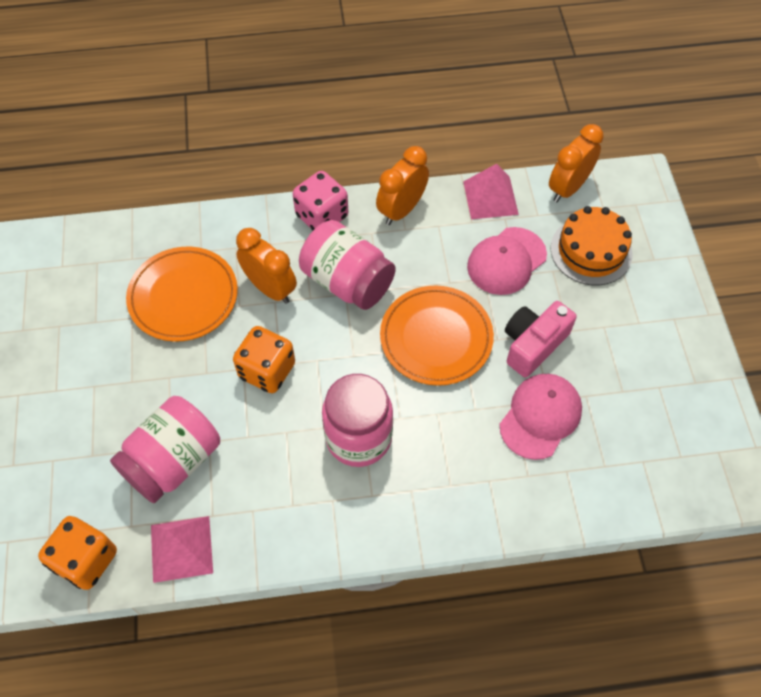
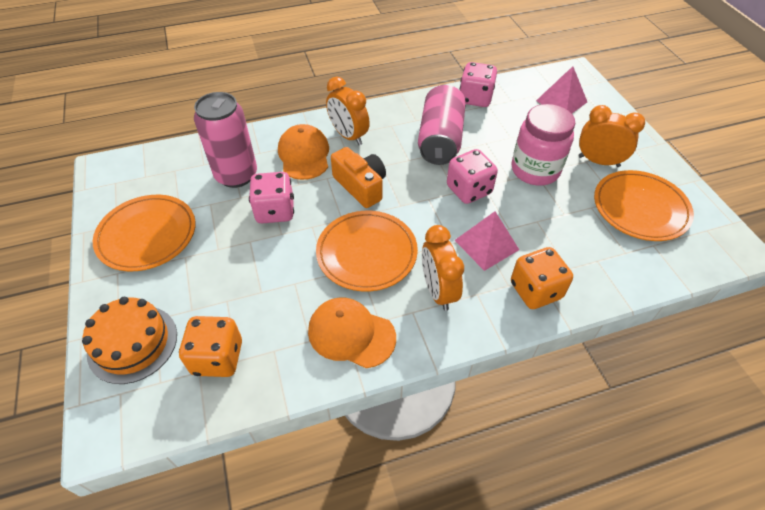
orange camera: none = 0 -> [331,147,386,208] = 1
orange cap: none = 0 -> [278,124,329,180] [308,298,396,368] = 2
orange plate: [126,247,238,342] [380,286,494,386] = 2 -> [93,195,196,271] [316,211,418,292] [594,170,694,241] = 3
pink camera: [505,301,577,377] = 1 -> none = 0
pink can: none = 0 -> [194,92,257,188] [418,84,466,165] = 2
pink cap: [467,227,547,295] [499,374,582,460] = 2 -> none = 0
pink dice: [293,171,348,230] = 1 -> [249,172,294,223] [447,149,498,204] [460,62,497,107] = 3
pink jar: [110,396,220,503] [299,220,395,310] [322,374,393,467] = 3 -> [512,104,575,186] = 1

